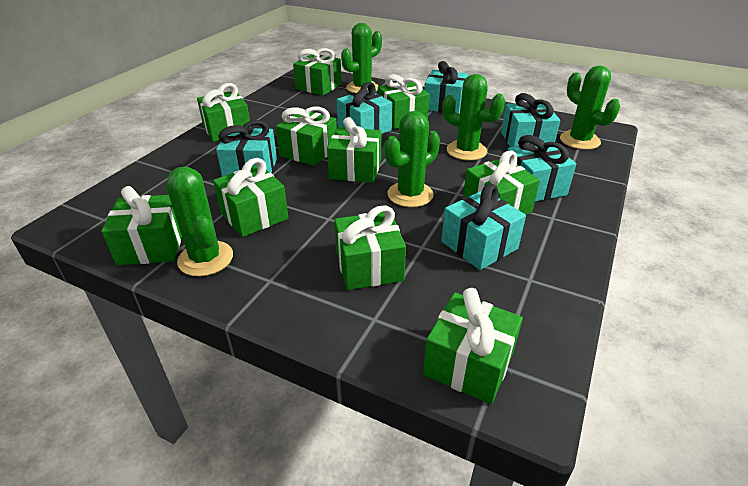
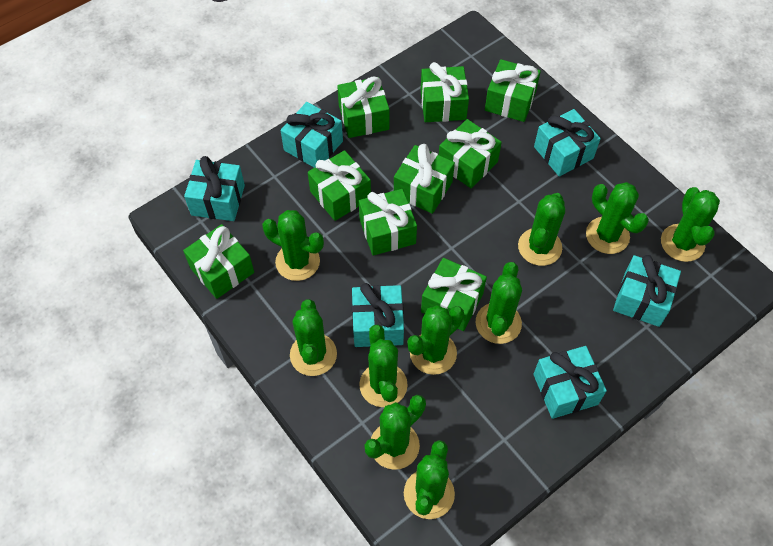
green cactus: [166,167,233,276] [341,23,382,93] [385,111,440,207] [442,74,505,161] [560,66,620,150] = 5 -> [262,210,324,281] [290,299,337,376] [359,324,408,407] [365,395,426,470] [404,440,455,519] [407,305,464,375] [476,262,522,344] [518,193,565,266] [586,182,649,254] [661,187,720,262] = 10
green gift: [101,186,182,265] [197,83,251,142] [213,158,288,237] [276,107,337,166] [293,48,342,96] [327,117,381,183] [334,205,406,290] [378,74,430,129] [423,288,523,404] [463,150,540,214] = 10 -> [183,224,254,299] [308,150,371,221] [337,76,389,138] [359,189,417,256] [394,144,455,214] [420,62,469,122] [421,258,487,331] [439,119,502,188] [485,59,541,122] = 9

